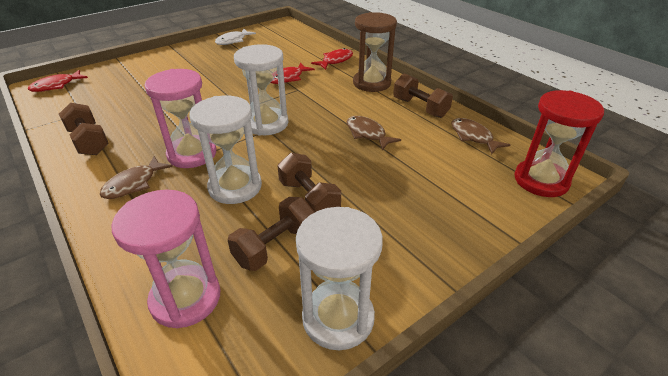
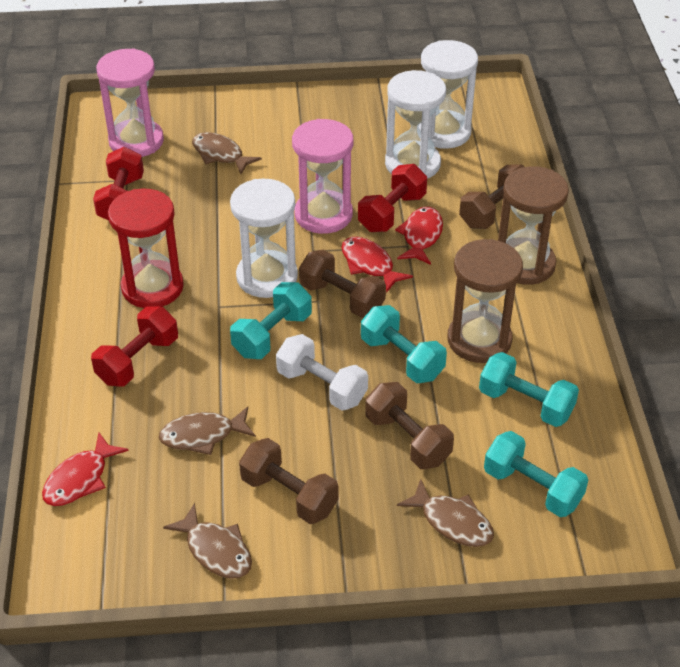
brown fish: [100,156,173,199] [347,116,401,150] [451,118,510,154] = 3 -> [159,407,256,455] [163,503,252,579] [192,132,262,174] [397,479,494,547] = 4
brown hourglass: [353,12,397,92] = 1 -> [447,239,523,363] [498,166,569,285] = 2
red dumbbell: none = 0 -> [91,306,178,386] [93,147,144,221] [358,164,427,232] = 3
turquoise dumbbell: none = 0 -> [230,282,312,359] [361,305,447,383] [479,352,579,427] [484,431,588,517] = 4
white dumbbell: none = 0 -> [276,334,368,411] = 1
white fish: [215,29,256,45] = 1 -> none = 0

